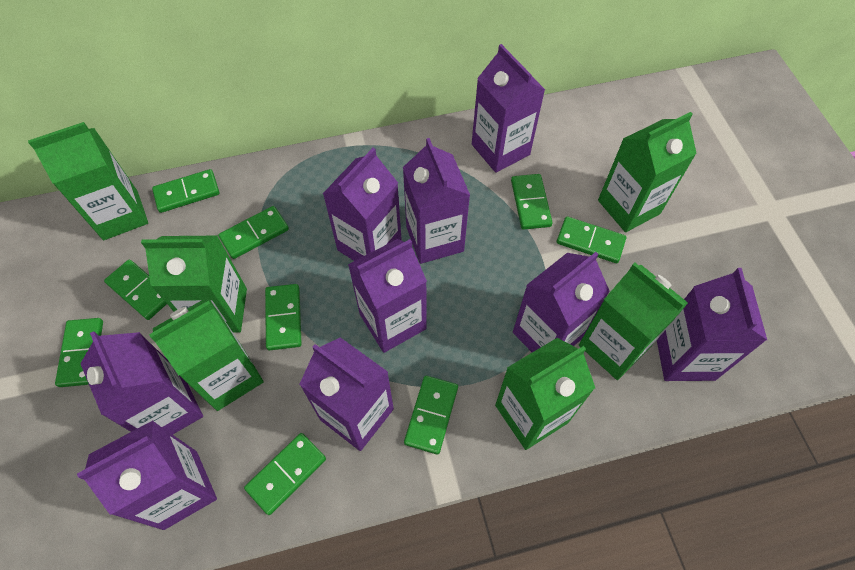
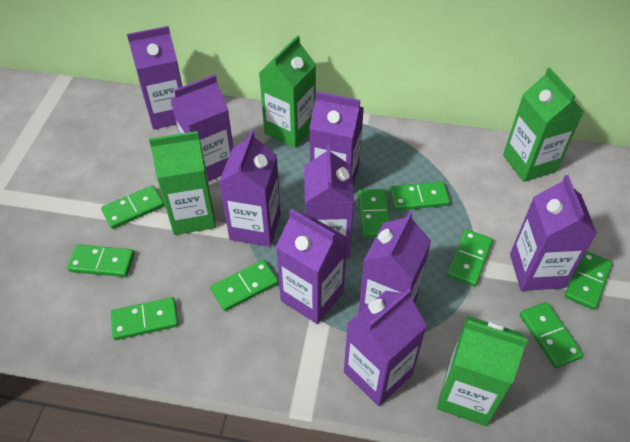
green carton: [28,122,148,240] [141,236,247,332] [149,297,264,411] [495,338,595,450] [579,263,688,380] [598,112,697,232] = 6 -> [149,131,216,235] [259,35,316,148] [437,316,528,426] [503,67,584,182] = 4

